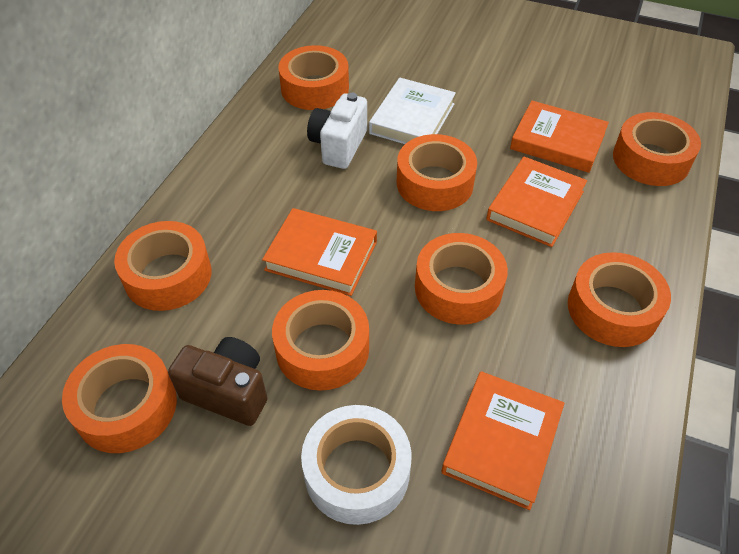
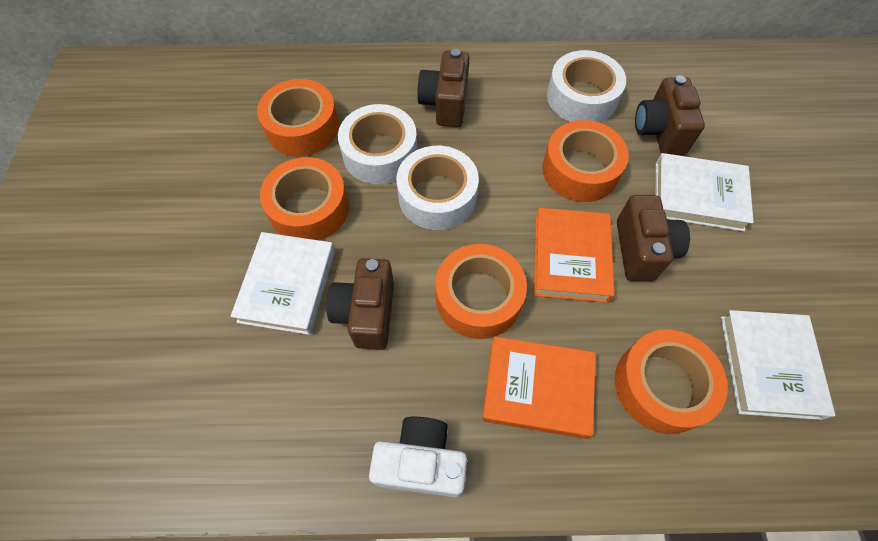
brown camera: [168,337,267,426] = 1 -> [327,258,394,350] [417,49,470,127] [617,195,690,281] [635,75,705,155] = 4
orange book: [262,208,377,296] [441,371,564,510] [486,157,587,247] [510,101,609,173] = 4 -> [482,336,596,439] [534,208,615,303] = 2
orange tape: [62,344,177,453] [114,221,212,311] [272,290,369,391] [278,45,349,110] [397,134,477,211] [415,233,508,325] [568,252,671,347] [613,112,701,186] = 8 -> [257,79,339,156] [260,157,349,241] [435,244,527,339] [543,120,629,202] [615,330,728,434] = 5
white book: [369,78,456,144] = 1 -> [231,232,335,335] [655,153,754,232] [721,310,835,420] = 3
white tape: [301,405,412,525] = 1 -> [338,104,417,184] [396,146,479,230] [547,50,626,123] = 3

